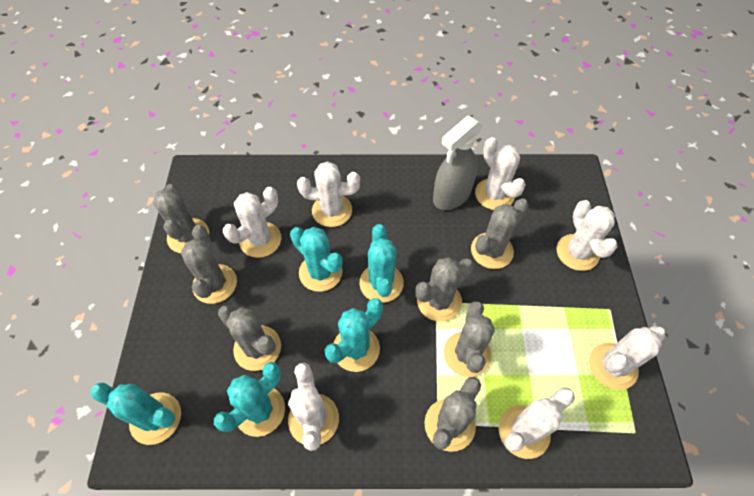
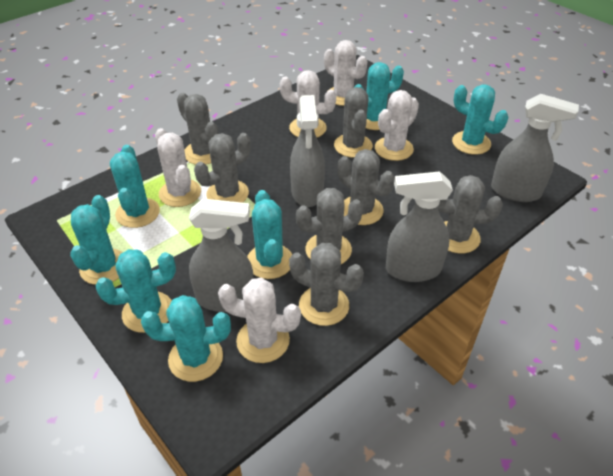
grey spray bottle: [433,116,483,210] = 1 -> [189,199,254,312] [290,95,325,207] [386,171,453,282] [491,94,579,202] = 4
turquoise cactus: [91,383,181,445] [214,362,285,437] [290,227,343,292] [325,298,383,372] [360,224,404,303] = 5 -> [70,195,123,285] [96,249,176,333] [110,145,160,228] [141,295,231,382] [247,190,292,279] [354,62,404,130] [452,84,508,155] = 7
white cactus: [223,187,281,258] [288,363,339,451] [297,161,360,227] [475,137,526,210] [499,387,575,459] [557,200,618,271] [589,326,666,390] = 7 -> [155,128,201,207] [218,278,301,363] [280,70,336,137] [324,40,367,106] [375,90,419,161] = 5

